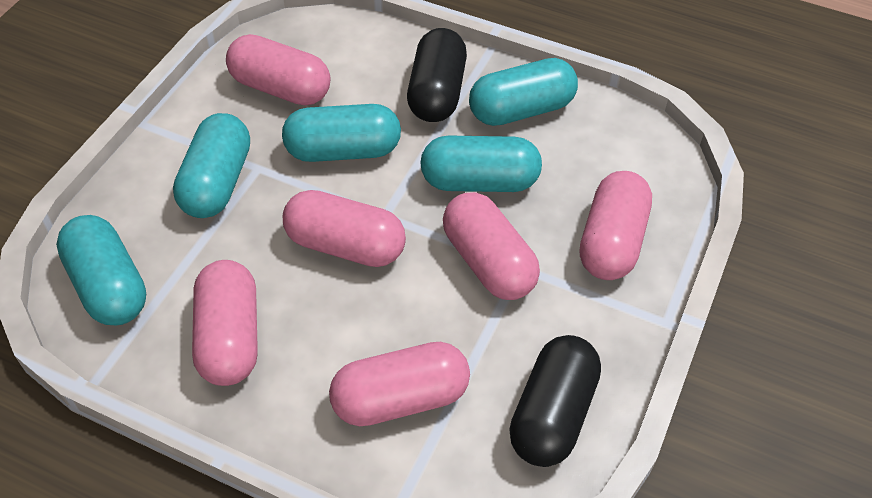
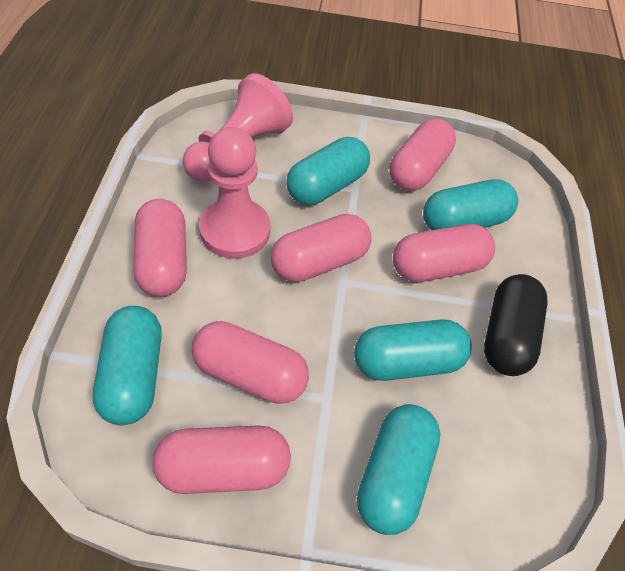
black capsule: [407,28,467,122] [509,335,601,467] = 2 -> [484,274,548,376] = 1
pink pawn: none = 0 -> [183,73,293,182] [199,127,270,259] = 2

